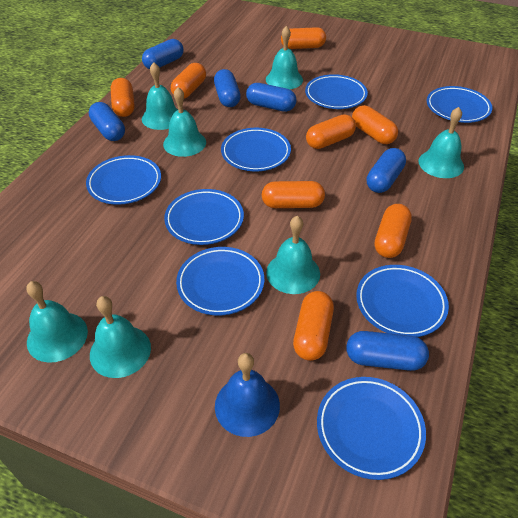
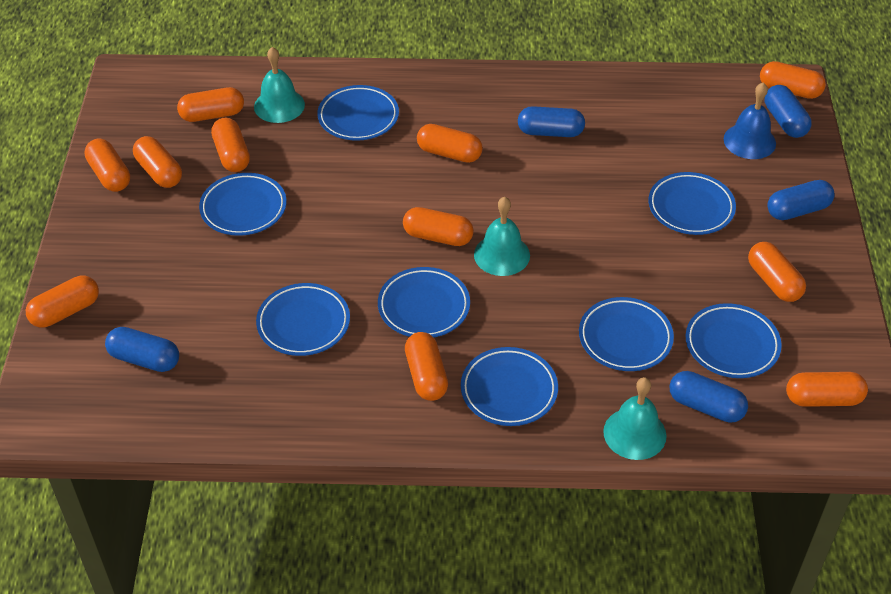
blue capsule: [89,102,125,141] [142,39,184,69] [214,69,241,107] [246,83,297,112] [346,331,429,371] [367,148,406,193] = 6 -> [105,327,179,372] [518,106,585,137] [669,371,748,423] [765,85,812,138] [767,180,835,220] = 5
orange capsule: [111,78,135,117] [171,63,206,99] [262,181,325,208] [281,27,326,49] [293,291,334,361] [306,115,356,149] [352,105,398,144] [375,204,412,258] = 8 -> [26,276,99,328] [85,139,130,192] [133,136,182,188] [177,87,244,122] [211,118,250,172] [403,207,474,246] [405,332,448,401] [417,124,483,163] [748,242,806,302] [760,61,826,99] [786,372,868,407] = 11
turquoise bell: [26,281,88,363] [90,296,151,378] [142,62,178,130] [163,87,206,157] [266,26,303,89] [266,216,320,294] [419,107,464,178] = 7 -> [254,47,305,123] [474,197,530,276] [603,377,666,460] = 3

